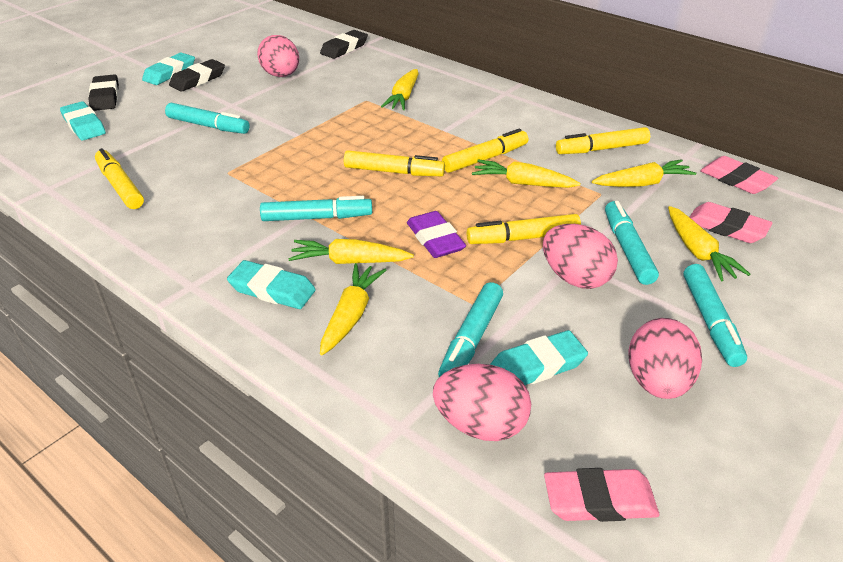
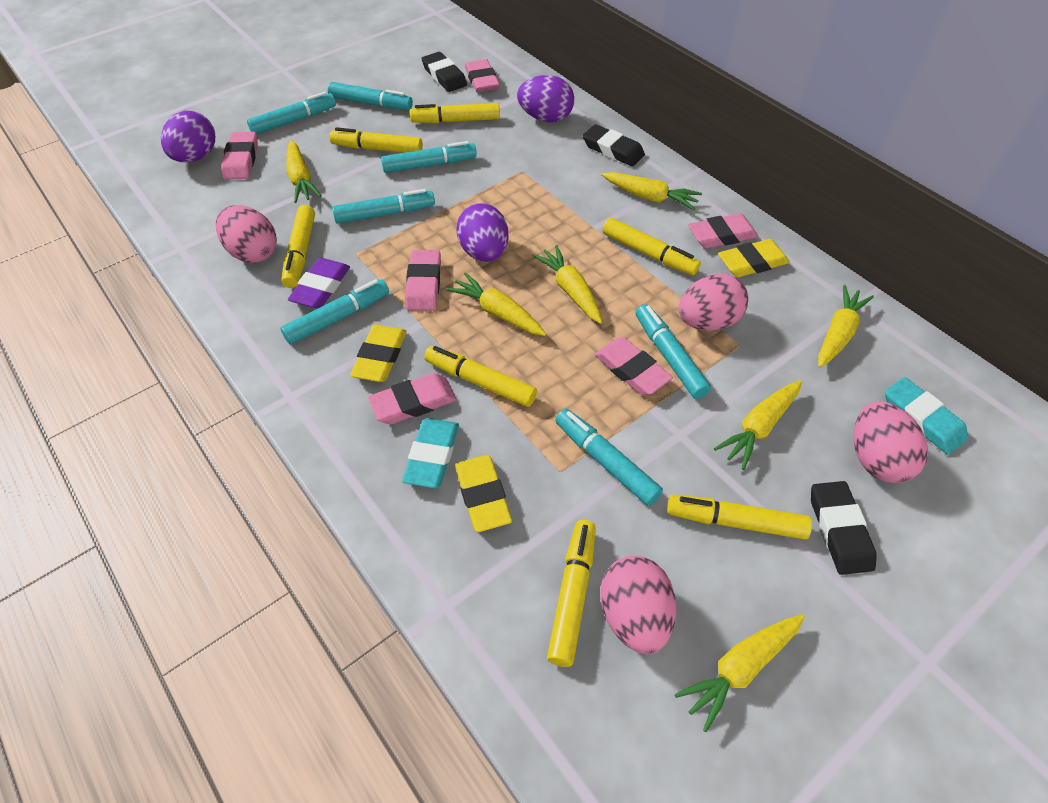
pink eraser: [544,468,659,522] [690,202,772,243] [700,156,778,194] = 3 -> [221,132,258,180] [368,373,457,424] [405,250,441,311] [465,59,500,92] [594,337,673,395] [688,213,758,248] = 6
purple egg: none = 0 -> [161,111,215,163] [456,203,509,262] [517,75,574,122] = 3
turquoise eraser: [60,101,106,140] [142,53,195,85] [227,260,316,309] [490,330,588,385] = 4 -> [402,418,459,488] [885,377,968,455] = 2
turquoise marker: [165,103,250,134] [260,196,372,221] [438,282,503,377] [605,201,659,285] [683,264,747,367] = 5 -> [247,92,336,134] [281,279,389,344] [328,82,413,110] [332,189,435,224] [381,141,477,173] [555,409,663,506] [636,304,711,399] = 7
yellow carrot: [288,239,414,264] [320,263,386,356] [381,69,418,110] [472,159,581,188] [592,159,696,187] [668,206,750,282] = 6 -> [286,140,322,203] [446,272,546,336] [532,245,602,324] [602,172,702,210] [675,614,805,732] [714,380,802,470] [818,285,874,368] = 7
yellow eraser: none = 0 -> [350,325,407,382] [455,455,512,532] [718,239,790,277] = 3
yellow marker: [95,148,144,209] [344,150,445,176] [442,129,528,173] [467,214,581,244] [556,127,650,154] = 5 -> [281,205,315,288] [330,127,423,153] [410,103,500,123] [424,345,537,407] [547,520,596,667] [602,218,701,275] [667,495,812,540] = 7

